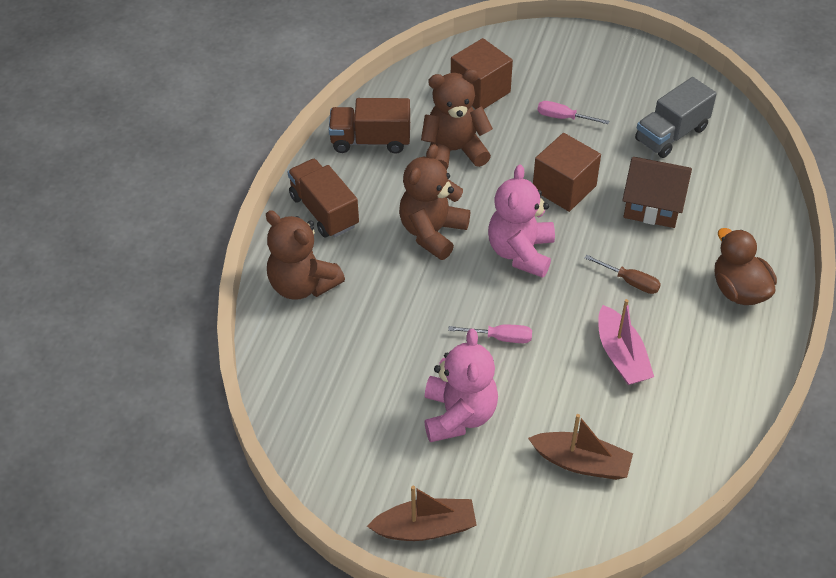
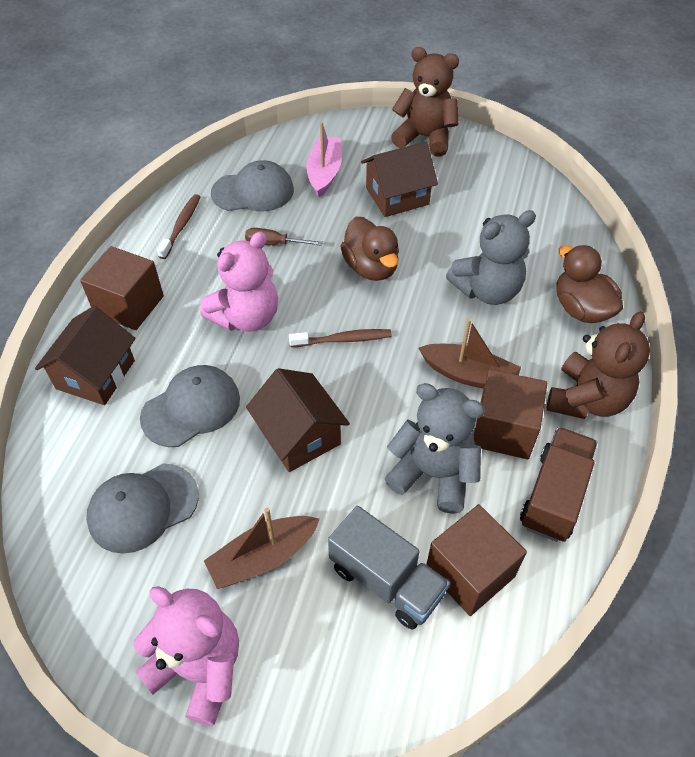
brown cube: [451,38,513,109] [533,133,601,212] = 2 -> [80,246,164,330] [426,504,527,616] [473,369,547,459] = 3
brown duck: [715,228,777,305] = 1 -> [340,217,399,281] [556,245,623,323] = 2
brown house: [622,157,692,228] = 1 -> [35,306,135,405] [246,368,350,472] [361,142,438,217] = 3
brown teddy bear: [266,210,345,300] [399,144,470,260] [421,69,493,170] = 3 -> [391,47,459,157] [547,311,650,419] = 2
brown toothbrush: none = 0 -> [157,194,200,259] [289,329,392,347] = 2
brown truck: [288,159,359,238] [329,98,410,154] = 2 -> [520,427,598,542] = 1
grey cap: none = 0 -> [86,464,199,554] [140,365,240,447] [211,160,294,211] = 3
grey teddy bear: none = 0 -> [385,383,485,514] [446,210,536,305] = 2
pink screwdriver: [448,325,532,343] [537,101,609,124] = 2 -> none = 0

